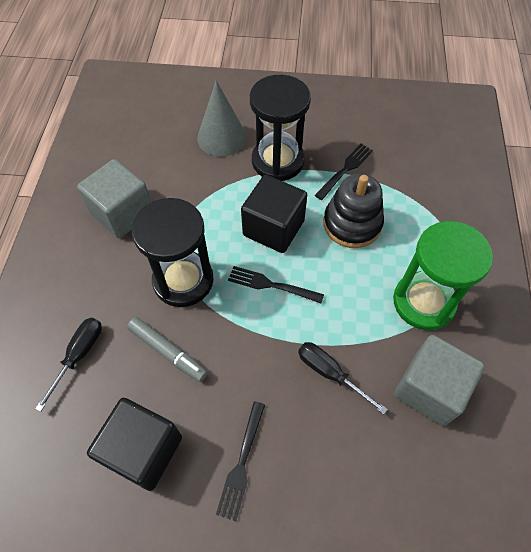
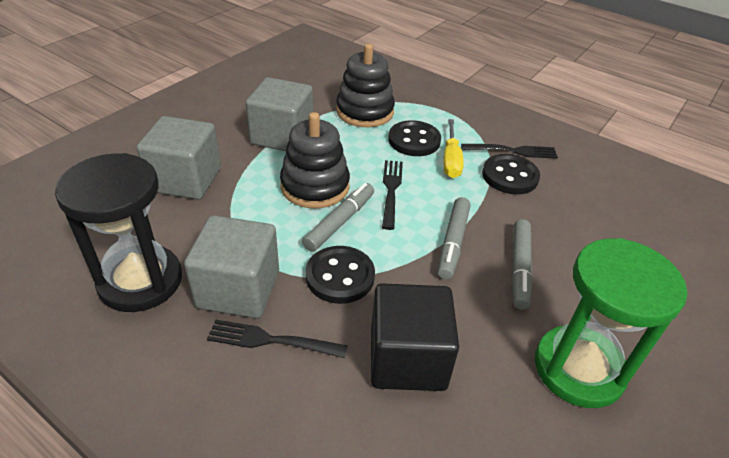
black button: none = 0 -> [306,246,375,304] [388,120,441,156] [482,154,540,194] = 3
black cube: [87,398,182,491] [241,175,307,253] = 2 -> [371,283,459,391] = 1
black hourglass: [132,198,214,307] [250,75,311,181] = 2 -> [55,153,182,312] = 1
black screwdriver: [35,318,102,412] [298,342,388,414] = 2 -> none = 0
black stacking toy: [323,174,384,248] = 1 -> [280,112,350,209] [336,44,395,127] = 2
grey cone: [197,80,247,157] = 1 -> none = 0
grey cube: [77,159,151,238] [394,335,485,426] = 2 -> [137,116,221,199] [184,215,279,318] [246,77,313,151] = 3
grey marker: [127,317,208,382] = 1 -> [302,183,374,252] [438,197,471,279] [511,219,533,309] = 3
yellow screwdriver: none = 0 -> [443,119,464,178] = 1

